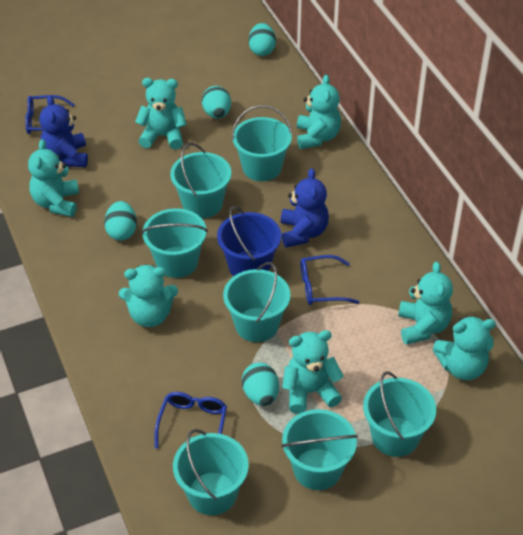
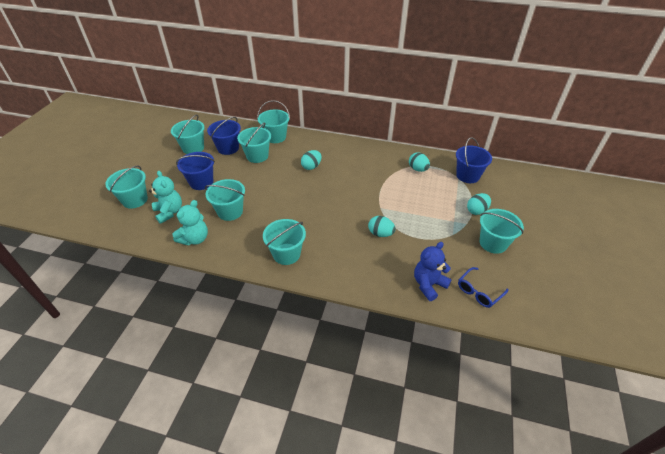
blue bucket: [217,206,281,276] = 1 -> [176,152,215,190] [207,117,241,155] [456,137,492,183] = 3
blue glasses: [25,95,75,135] [155,392,227,448] [300,255,359,305] = 3 -> [458,267,509,308] = 1
blue teddy bear: [39,95,88,167] [281,168,329,247] = 2 -> [414,242,452,301] = 1
turquoise teddy bear: [28,139,79,217] [119,264,178,327] [135,78,187,150] [282,330,344,414] [297,75,341,149] [398,262,453,345] [433,316,496,380] = 7 -> [149,171,182,224] [173,200,208,246] = 2

